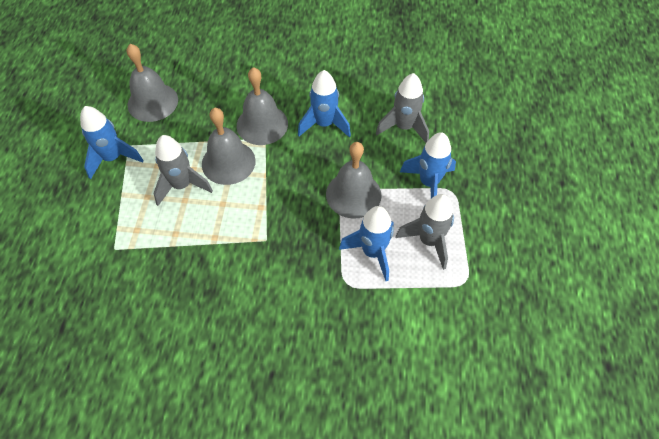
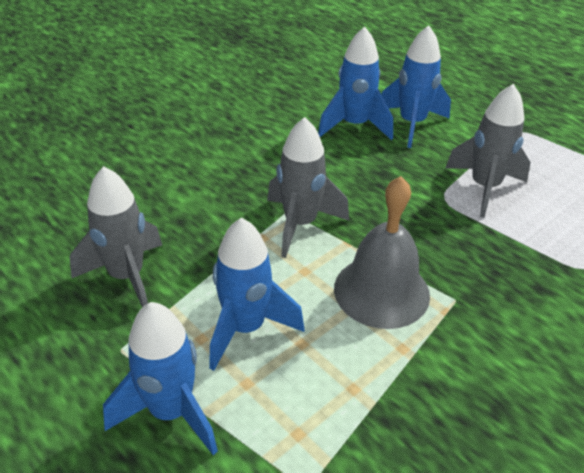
grey bell: [127,44,178,122] [202,108,256,185] [237,67,288,145] [326,142,381,219] = 4 -> [334,176,430,329] = 1

